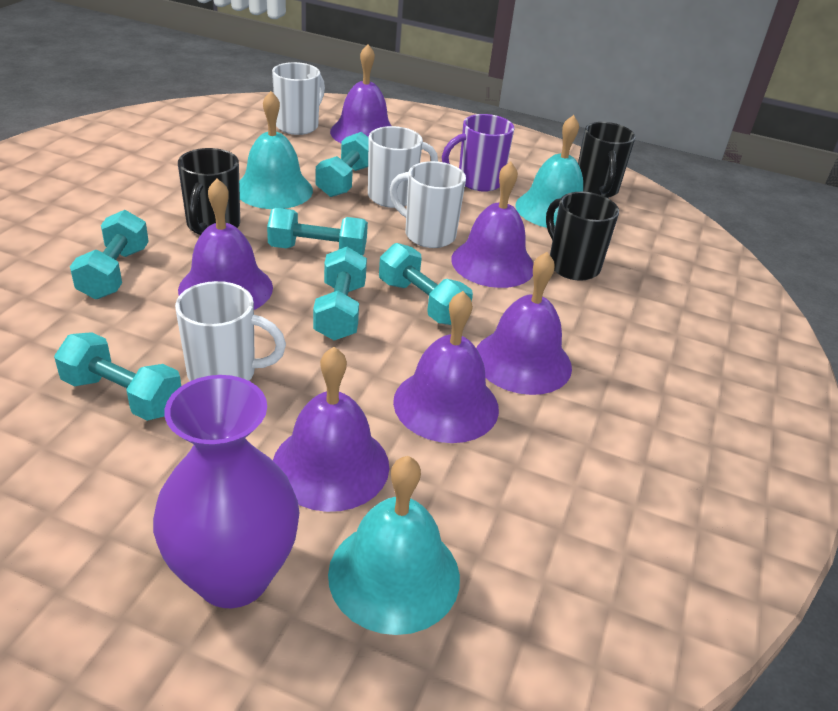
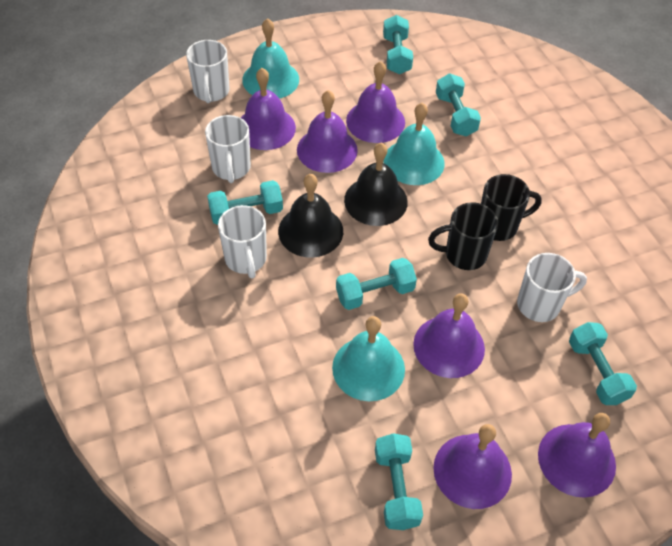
black bell: none = 0 -> [278,174,343,257] [344,143,408,226] = 2
black mug: [178,148,240,235] [546,192,619,281] [578,122,636,198] = 3 -> [428,202,498,270] [481,174,542,241] = 2
purple mug: [442,114,515,192] = 1 -> none = 0
purple vase: [153,375,300,608] = 1 -> none = 0

